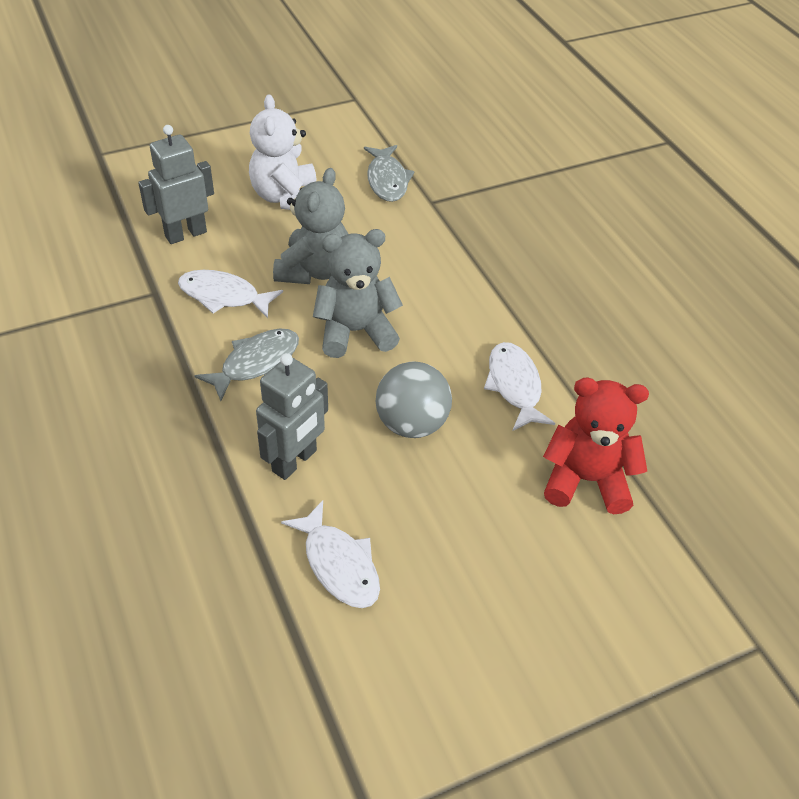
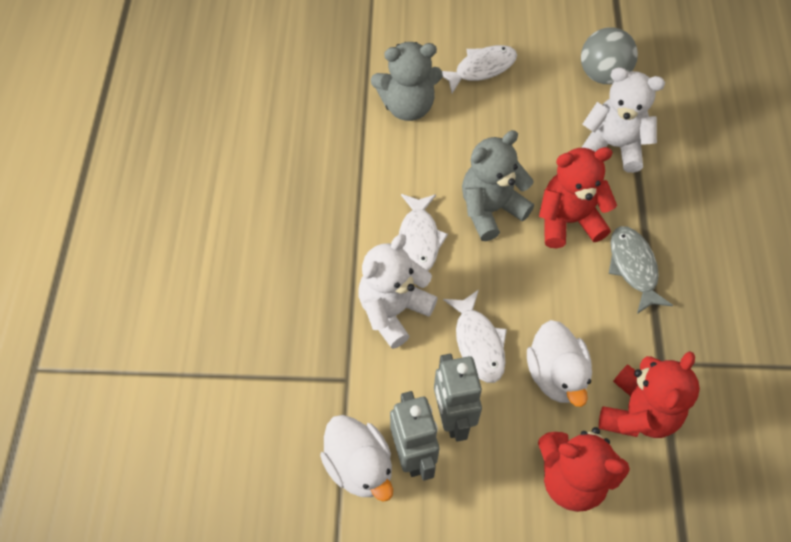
grey fish: [194,329,299,401] [364,145,415,202] = 2 -> [609,226,673,314] = 1
red teddy bear: [543,378,649,514] = 1 -> [538,427,630,512] [539,147,617,248] [599,351,700,438] = 3
white duck: none = 0 -> [320,415,393,502] [527,320,592,407] = 2
white teddy bear: [249,95,317,210] = 1 -> [358,234,438,349] [581,67,665,173] = 2

